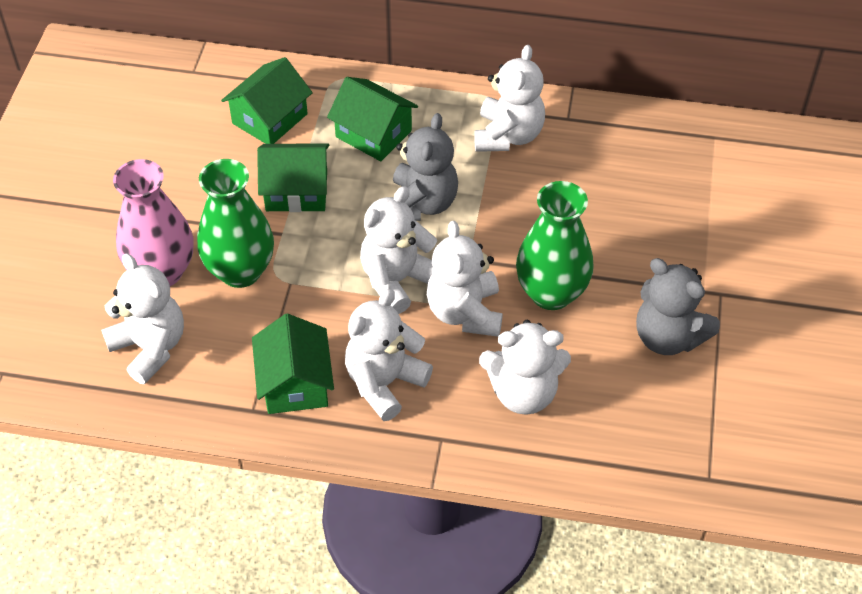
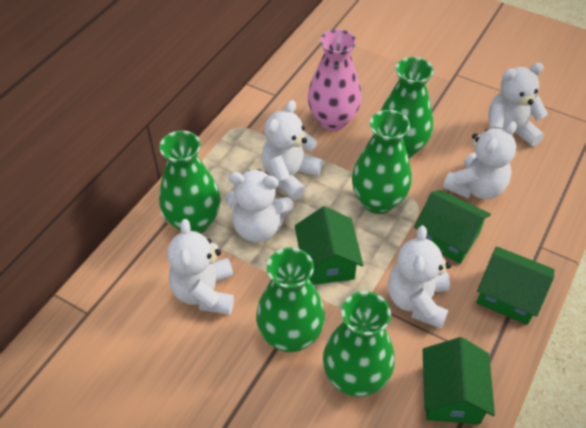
green vase: [197,159,274,288] [516,181,594,310] = 2 -> [159,131,221,234] [256,247,325,353] [323,291,395,397] [352,110,412,214] [380,57,434,158] = 5
grey teddy bear: [393,113,458,221] [636,258,720,355] = 2 -> none = 0

